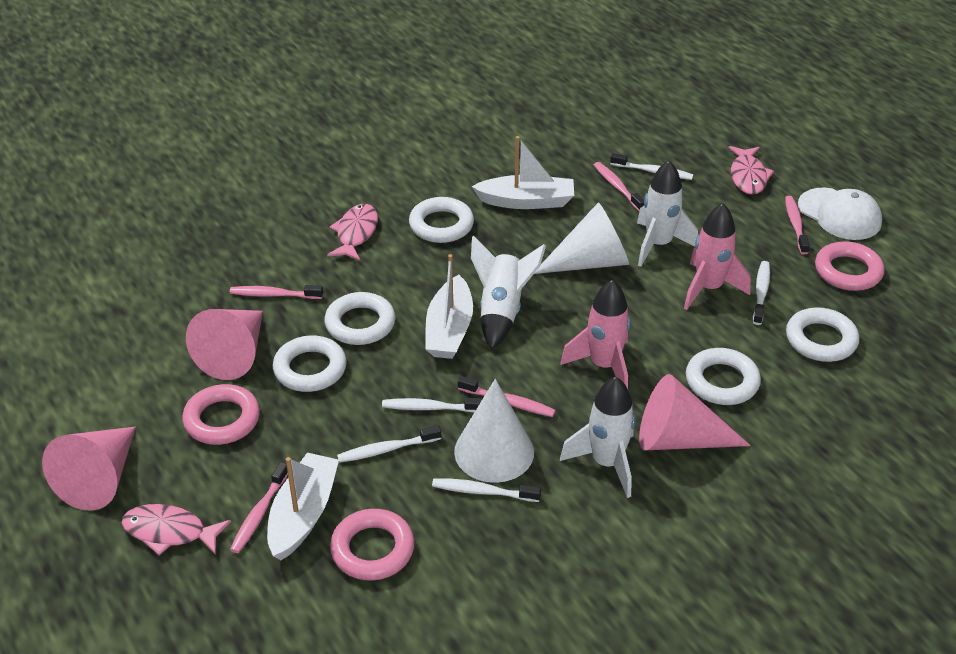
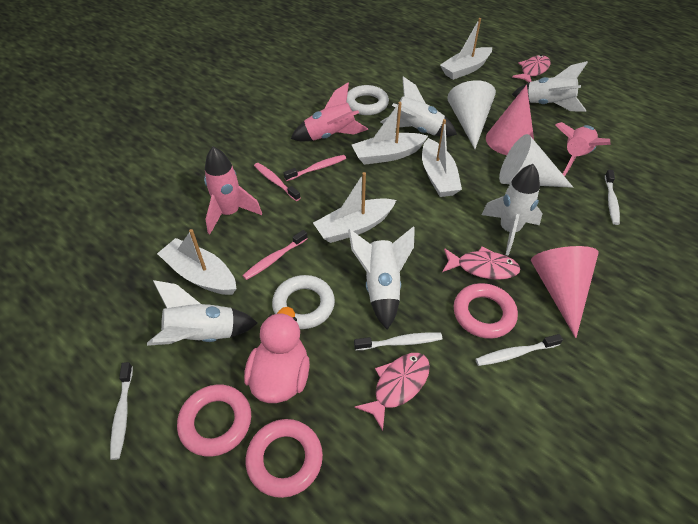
pink cone: [42,427,136,511] [186,309,263,380] [639,374,751,450] = 3 -> [486,85,534,155] [531,246,598,338] = 2
pink duck: none = 0 -> [244,307,310,403] = 1
pink rocket: [560,280,631,389] [684,203,751,310] = 2 -> [204,146,262,234] [291,82,368,141] [555,122,611,176] = 3
pink toothbrush: [230,285,323,299] [230,462,288,553] [458,376,555,417] [594,162,644,211] [785,196,810,254] = 5 -> [242,230,308,280] [254,163,300,201] [283,155,346,181] = 3
white boat: [267,453,339,560] [425,254,473,359] [471,136,574,209] = 3 -> [157,229,237,295] [313,172,396,243] [352,102,428,165] [422,119,462,197] [440,18,492,80] = 5
white cap: [798,187,882,240] = 1 -> none = 0
white ring: [273,335,347,392] [324,292,396,345] [409,197,474,243] [686,348,761,405] [786,307,859,362] = 5 -> [272,275,335,329] [346,85,389,115] = 2
white rocket: [471,236,546,350] [560,377,636,498] [637,161,698,267] = 3 -> [147,280,258,346] [348,226,415,330] [380,76,457,137] [481,164,543,256] [511,61,588,112] = 5
white toothbrush: [337,425,441,463] [382,398,483,413] [432,478,541,502] [610,153,693,180] [753,261,770,325] = 5 -> [110,362,133,460] [354,332,442,350] [475,334,563,366] [605,170,620,225] = 4

